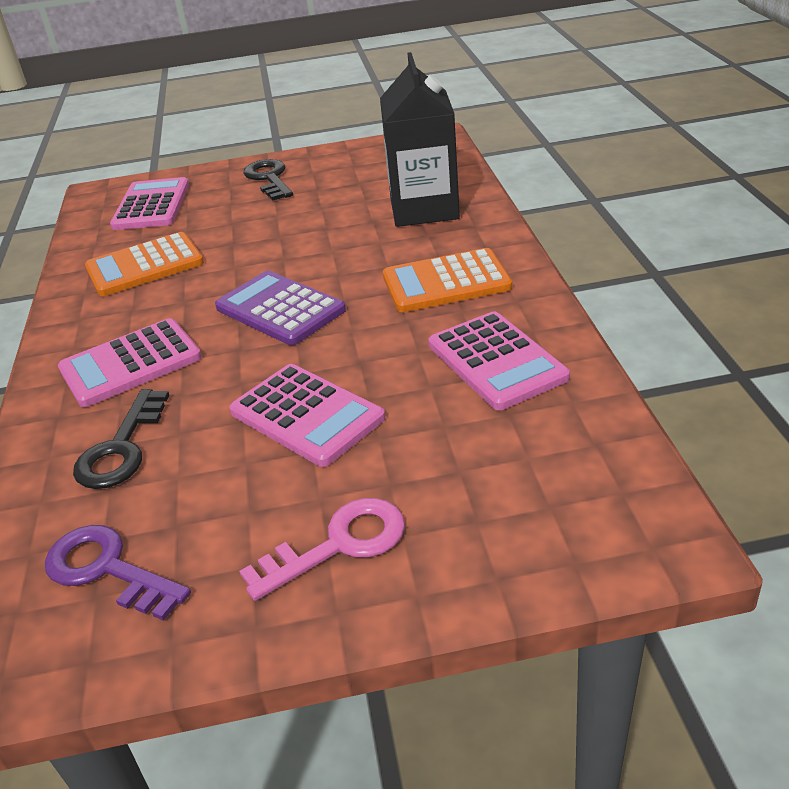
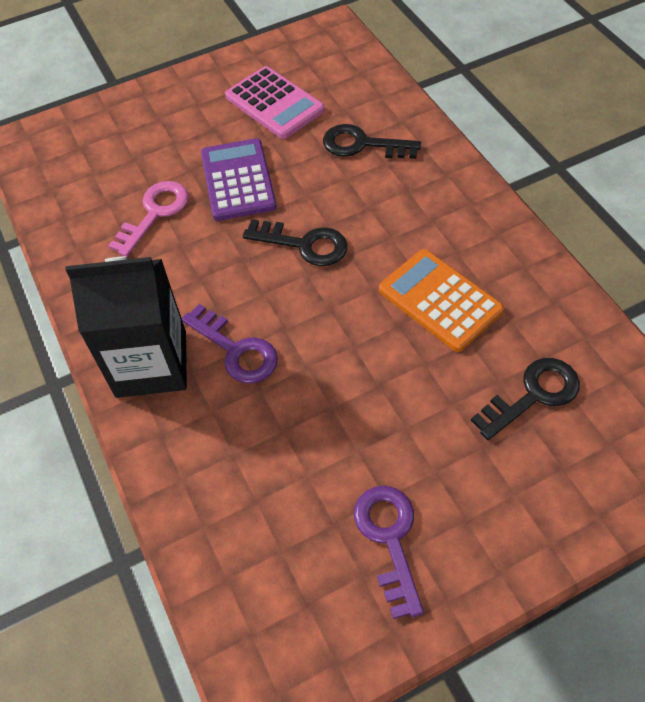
black key: [73,389,169,489] [243,159,293,201] = 2 -> [243,219,347,266] [323,124,421,159] [471,358,580,440] = 3
orange calculator: [85,232,204,296] [383,248,512,312] = 2 -> [379,249,504,352] = 1
pink calculator: [58,318,202,407] [110,177,189,230] [229,364,385,467] [428,311,570,410] = 4 -> [225,66,325,139] = 1
purple key: [45,525,191,621] = 1 -> [182,304,278,383] [354,486,424,619] = 2

